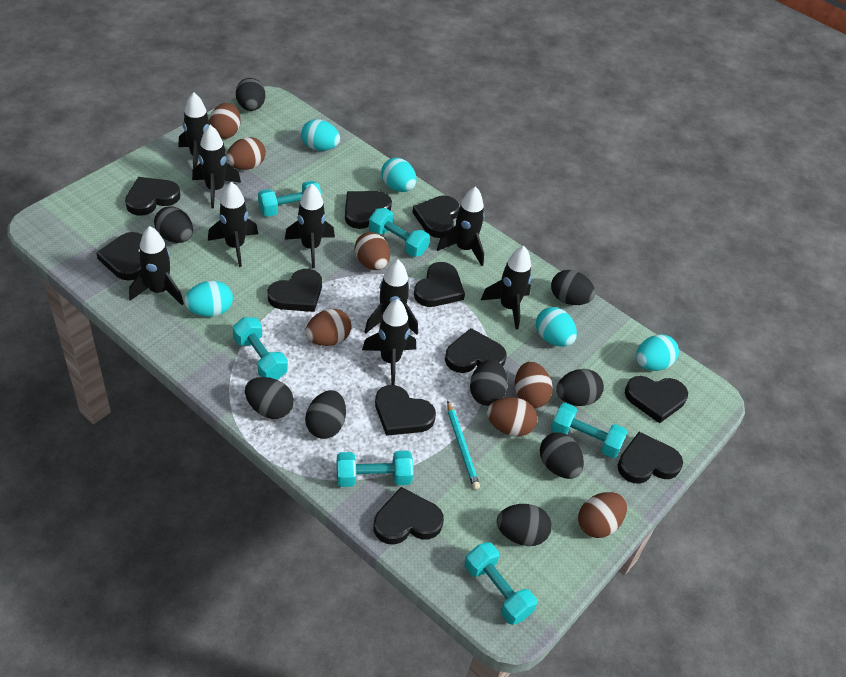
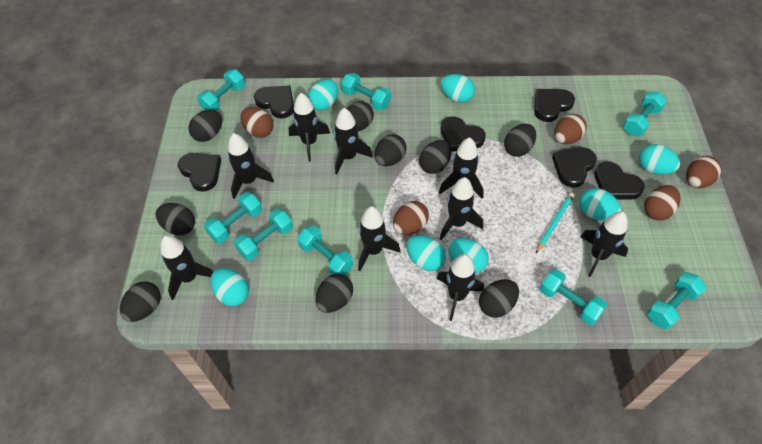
black heart: [96,232,142,280] [125,177,180,216] [268,269,322,312] [345,191,392,229] [373,487,444,545] [375,385,436,436] [412,195,459,238] [414,262,465,307] [445,328,506,373] [617,432,683,484] [625,376,688,423] = 11 -> [178,153,221,192] [254,86,294,118] [441,116,486,152] [534,89,575,122] [552,147,597,188] [594,161,645,200] = 6
brown egg: [209,103,241,139] [226,137,266,170] [305,309,352,346] [355,232,390,270] [487,397,537,436] [515,362,553,408] [578,492,627,538] = 7 -> [240,107,273,138] [393,201,429,235] [554,114,587,145] [644,185,680,221] [686,156,721,188] = 5
turquoise dumbbell: [233,317,288,380] [258,181,322,217] [336,451,413,487] [369,208,430,257] [465,542,537,625] [551,403,627,458] = 6 -> [197,70,246,111] [204,192,262,244] [234,209,293,261] [297,225,353,275] [341,73,391,111] [540,269,607,325] [623,92,667,136] [647,272,706,330] = 8
turquoise egg: [184,281,233,317] [301,119,340,151] [381,158,417,192] [536,307,577,347] [636,334,679,371] = 5 -> [210,268,249,306] [308,79,338,111] [406,235,446,271] [441,74,475,103] [448,238,489,273] [579,188,621,221] [639,144,680,175] = 7

